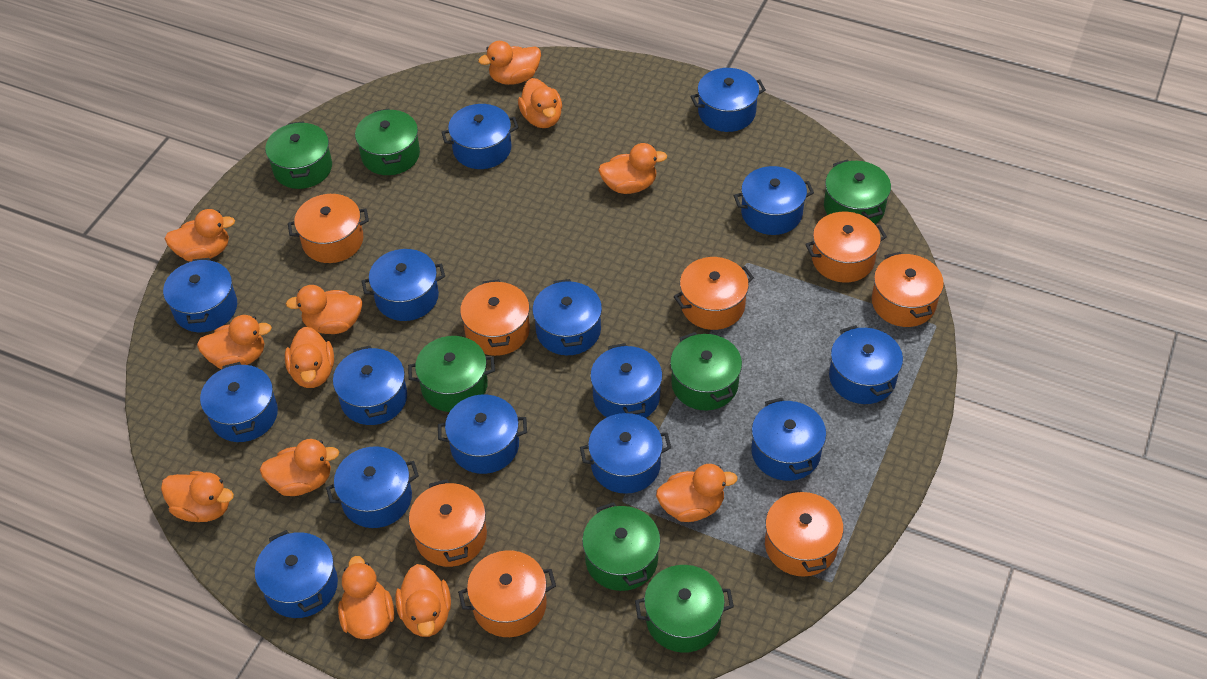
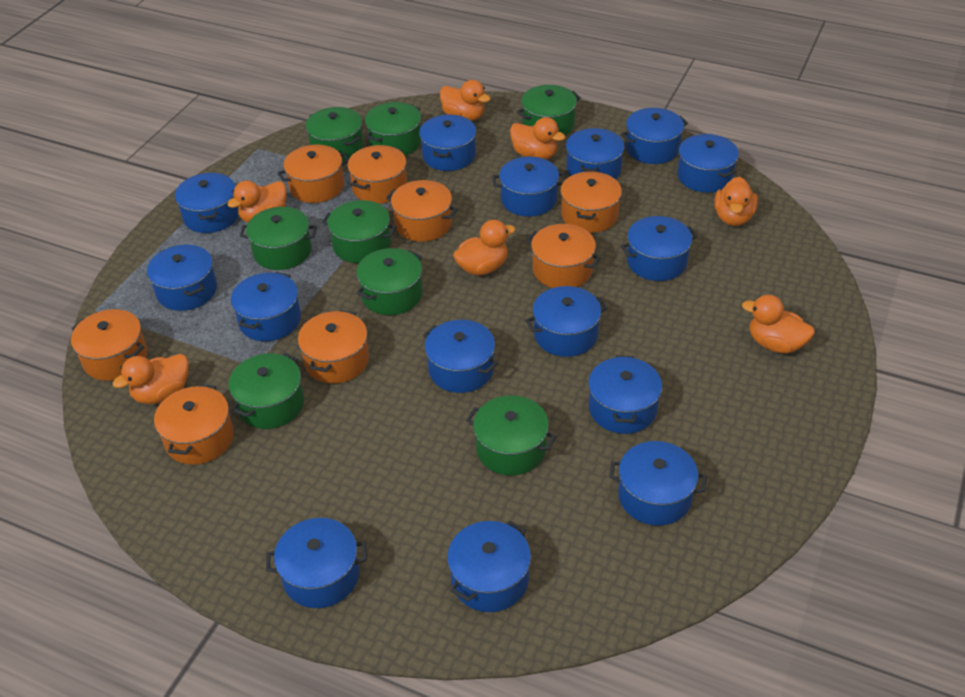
green pot: [265,121,332,189] [355,109,420,175] [408,336,495,412] [582,502,660,591] [635,565,734,653] [670,332,742,410] [824,160,891,224] = 7 -> [229,353,304,429] [240,207,317,270] [306,107,364,162] [322,200,397,263] [356,248,423,315] [365,102,421,156] [466,395,557,475] [517,85,581,135] = 8
orange duck: [161,471,234,522] [165,209,235,262] [197,315,272,369] [260,439,339,496] [285,327,334,388] [286,285,363,334] [338,556,394,639] [395,564,451,637] [478,41,541,85] [518,78,562,128] [598,143,667,194] [656,464,738,522] = 12 -> [113,354,189,404] [227,181,286,222] [440,80,491,121] [453,220,516,276] [510,117,565,159] [714,177,758,226] [742,295,815,353] = 7

